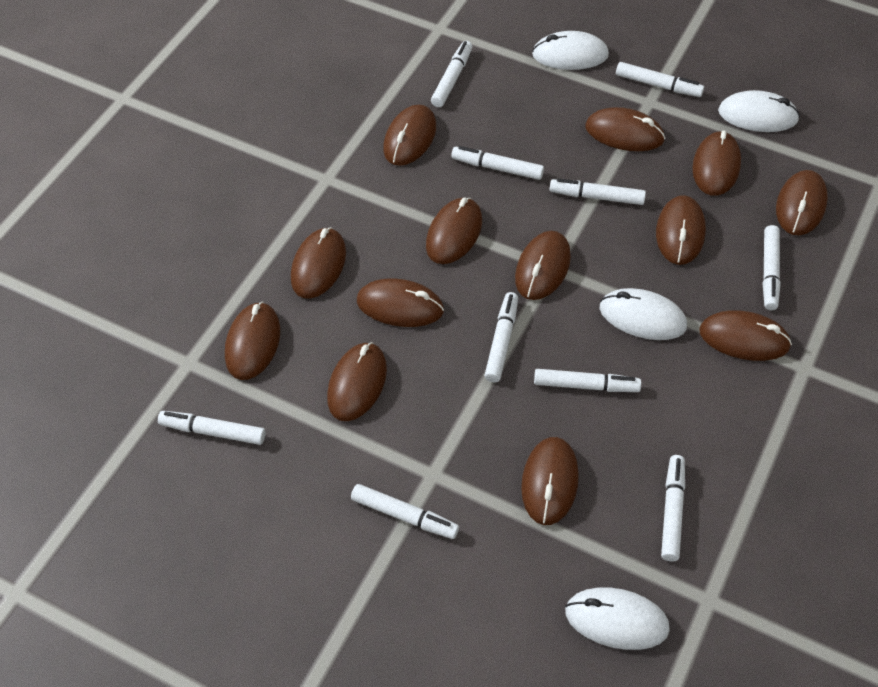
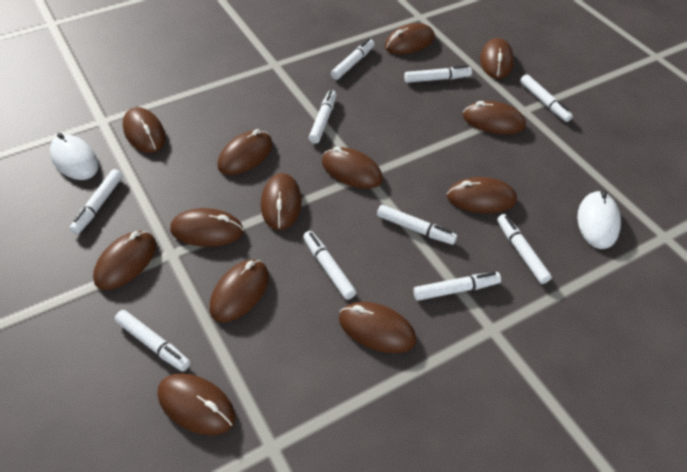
white mouse: [532,31,609,70] [565,588,670,650] [600,288,687,340] [718,90,800,132] = 4 -> [50,133,99,180] [577,191,621,249] = 2

